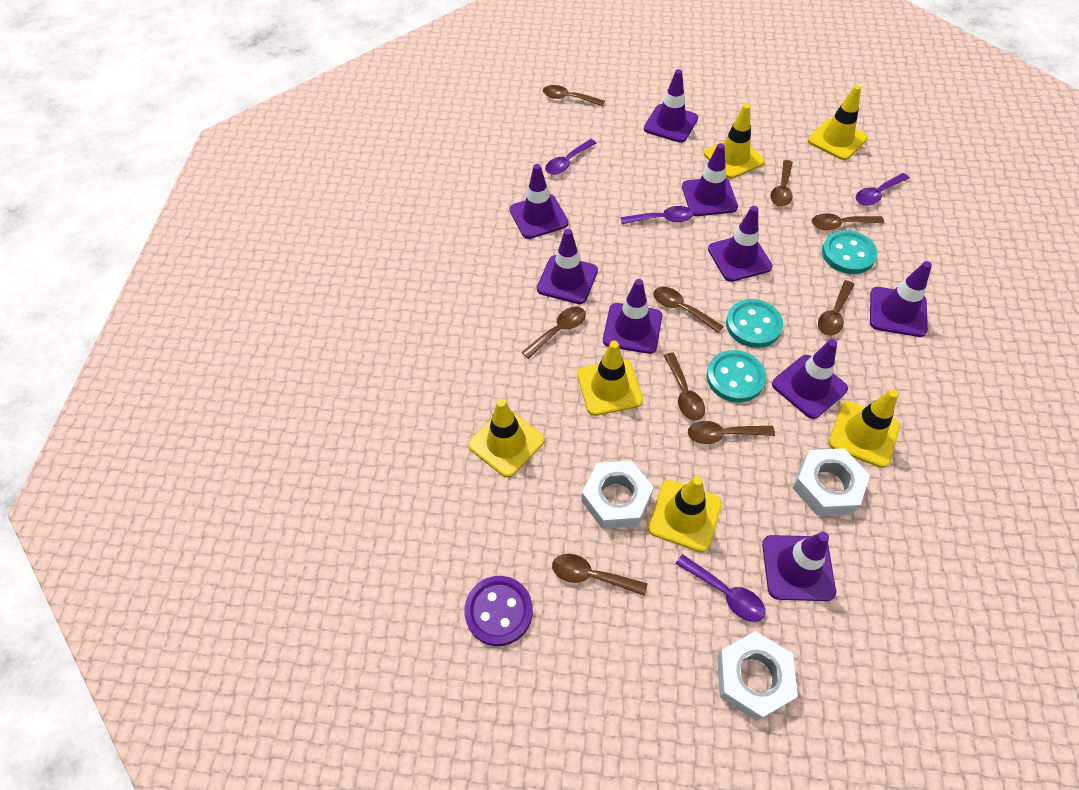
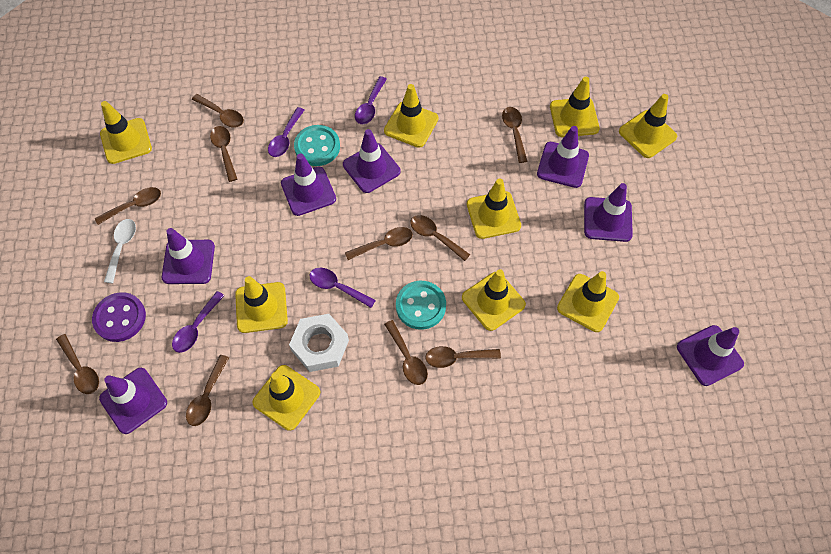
brown spoon: [521,307,586,359] [543,85,605,106] [552,554,647,596] [653,287,724,333] [664,352,705,420] [688,421,775,444] [771,160,793,207] [812,213,884,230] [818,280,854,336] = 9 -> [56,334,99,394] [95,187,161,225] [186,355,229,426] [192,94,244,128] [210,126,237,182] [345,227,413,260] [384,320,428,385] [410,215,470,261] [425,346,501,368] [502,107,527,163] = 10
purple traffic cone: [510,164,569,239] [537,229,598,304] [603,279,662,354] [644,69,698,143] [682,143,738,216] [708,206,773,282] [762,532,836,601] [772,339,848,419] [870,261,932,337] = 9 -> [99,368,167,434] [162,228,215,284] [281,154,336,216] [343,129,401,193] [537,126,589,188] [584,183,633,242] [677,325,744,386] = 7
turquoise button: [707,350,766,402] [726,299,783,348] [822,230,877,274] = 3 -> [294,125,340,166] [396,281,446,330] = 2
white nut: [581,460,654,529] [717,631,798,721] [793,448,870,516] = 3 -> [289,314,349,372] = 1
white spoon: none = 0 -> [104,219,136,283] = 1
yellow traffic cone: [468,399,545,478] [577,341,643,416] [648,476,722,552] [704,104,765,179] [808,85,868,160] [829,389,900,468] = 6 -> [100,101,152,164] [235,276,288,333] [252,365,320,430] [384,84,438,148] [462,269,526,331] [467,179,521,239] [550,77,600,137] [557,271,619,332] [619,94,677,158] = 9

